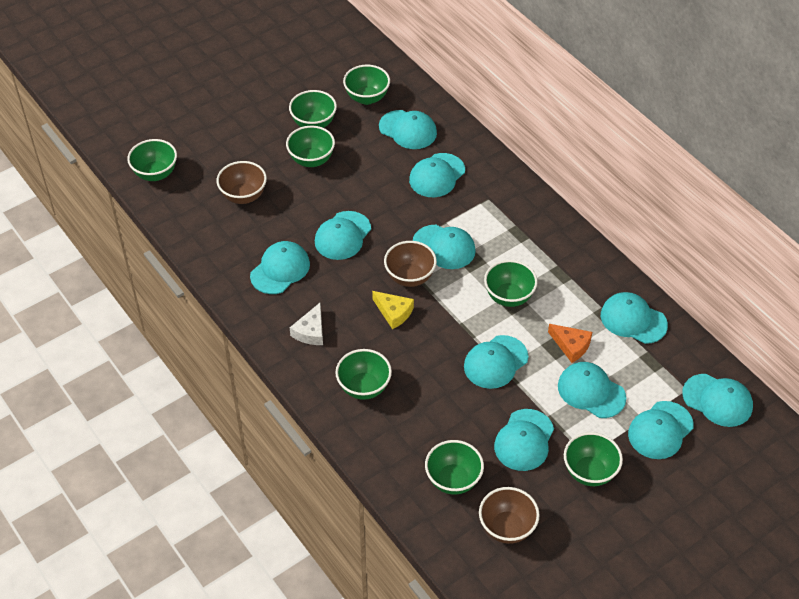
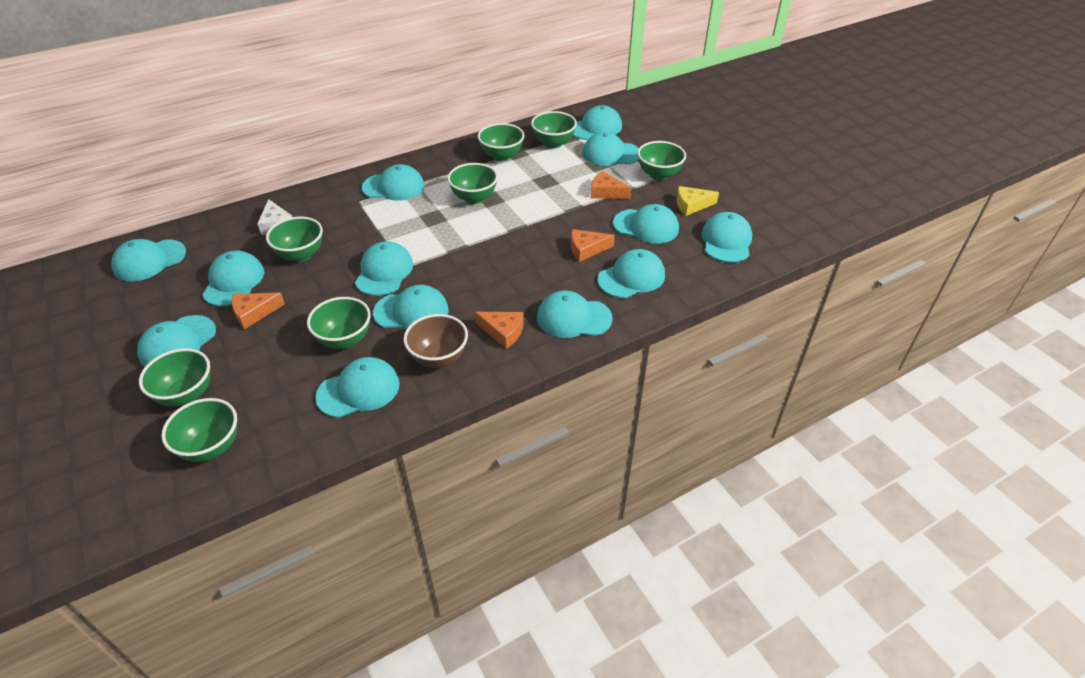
brown bowl: [217,161,267,204] [384,241,437,287] [479,487,540,544] = 3 -> [403,314,468,368] = 1
orange cheese: [548,324,592,363] = 1 -> [232,293,285,329] [475,312,524,349] [571,229,615,262] [591,171,631,199] = 4
turquoise cap: [250,241,310,294] [315,211,371,260] [379,110,437,149] [409,153,465,197] [413,225,476,269] [464,335,528,389] [494,409,554,471] [558,362,626,418] [601,292,668,344] [628,401,694,459] [682,374,753,427] = 11 -> [111,239,186,281] [137,315,216,367] [202,251,264,306] [315,357,400,418] [355,241,413,296] [362,164,424,201] [373,285,449,330] [537,291,613,338] [573,105,622,140] [582,132,639,166] [598,249,665,298] [613,204,679,244] [701,212,752,262] = 13

